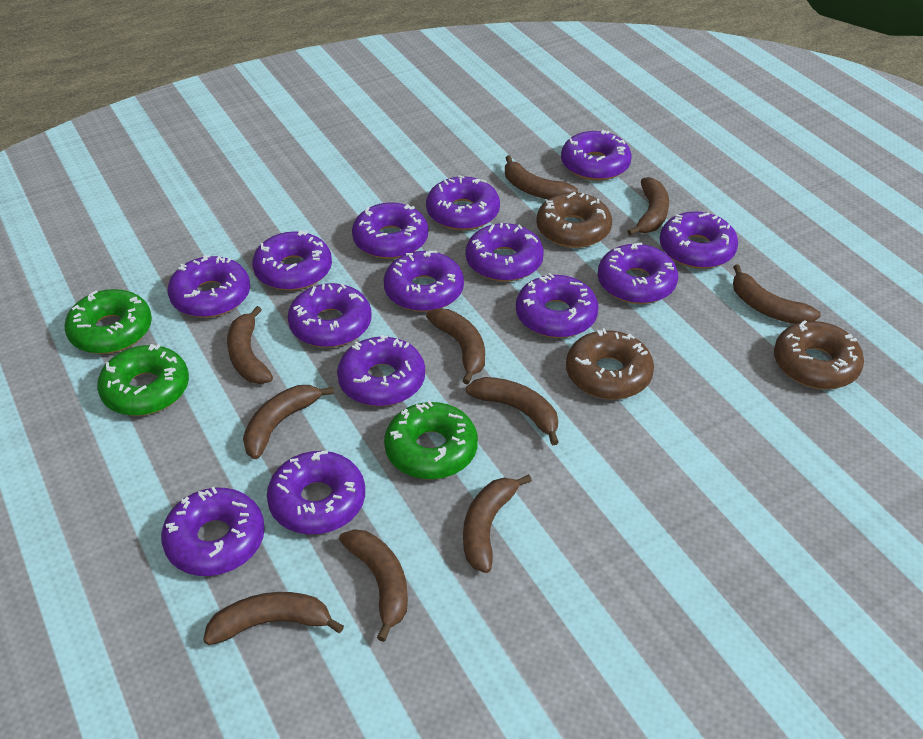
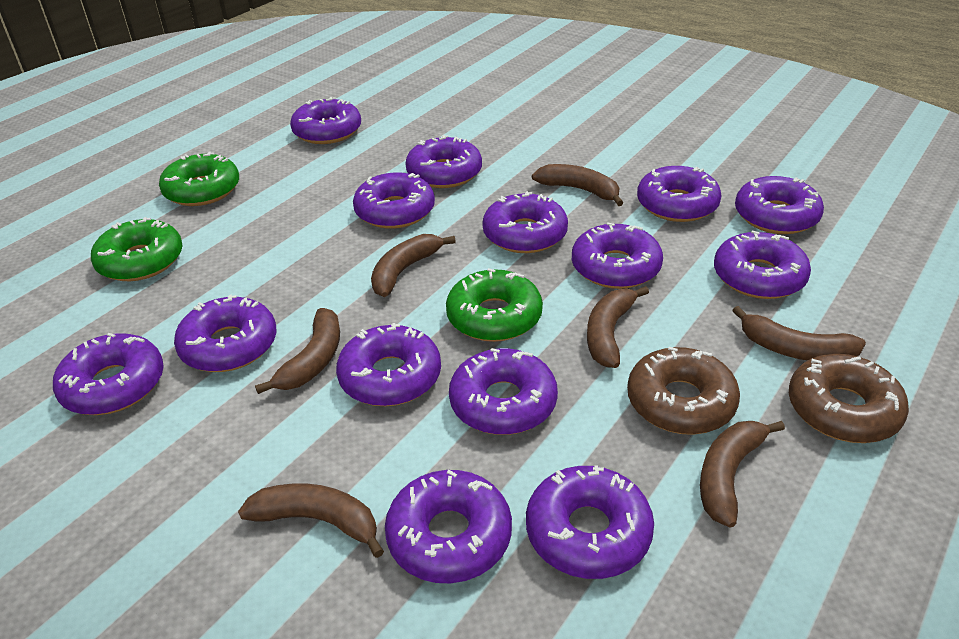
brown banana: [203,592,344,645] [227,306,273,384] [243,385,334,459] [339,529,408,642] [426,308,485,385] [463,474,532,573] [466,377,559,445] [505,155,578,199] [627,177,669,236] [733,265,821,324] = 10 -> [238,484,384,558] [255,308,340,394] [371,234,456,297] [532,164,624,206] [587,286,649,368] [700,421,785,528] [732,306,866,361] = 7
brown donut: [536,192,612,248] [566,328,654,399] [774,320,864,389] = 3 -> [627,347,740,435] [789,354,909,443] = 2

